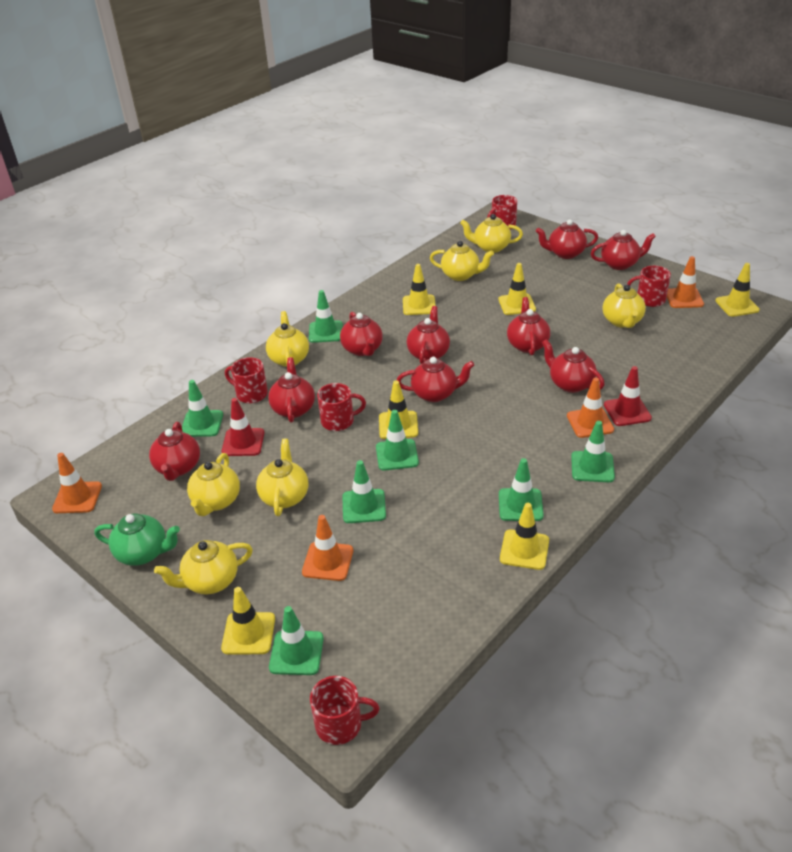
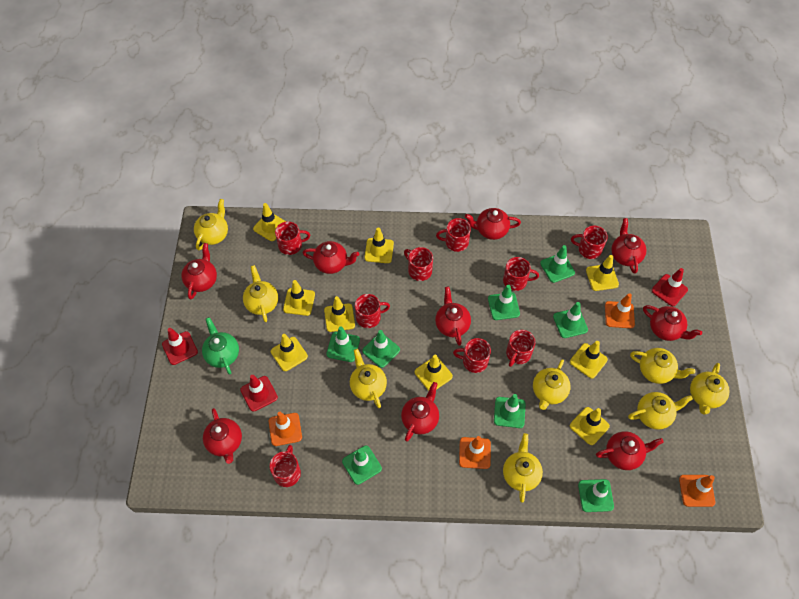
green traffic cone: [182,380,223,437] [269,606,324,675] [309,290,343,343] [343,460,386,523] [376,410,419,471] [499,458,544,521] [571,421,615,482] = 7 -> [326,326,360,362] [342,446,382,485] [362,330,400,368] [488,285,520,320] [494,394,526,428] [540,245,575,283] [553,302,588,338] [578,479,614,512] = 8
red mug: [225,357,268,403] [310,676,380,745] [317,383,366,431] [487,195,517,230] [627,266,671,307] = 5 -> [269,445,301,487] [275,221,310,255] [355,294,390,328] [404,247,433,281] [436,218,471,252] [453,338,491,373] [503,257,539,291] [506,330,536,367] [571,226,608,259] = 9
red traffic cone: [222,398,264,456] [604,366,652,426] = 2 -> [162,328,198,365] [240,375,278,412] [651,268,688,306] = 3
yellow teapot: [154,540,253,595] [187,453,240,516] [256,439,308,516] [266,311,309,367] [430,241,494,281] [460,214,523,253] [602,283,646,328] = 7 -> [194,199,228,250] [243,265,278,322] [350,349,387,408] [503,433,543,503] [533,359,571,410] [628,392,693,430] [630,348,695,384] [690,363,730,415] = 8
yellow traffic cone: [221,587,275,654] [379,380,418,439] [403,264,436,315] [498,263,536,315] [500,503,549,570] [715,263,760,317] = 6 -> [253,203,286,241] [271,334,308,371] [283,280,315,316] [324,296,355,332] [364,227,394,263] [415,355,453,391] [570,341,608,378] [570,407,610,445] [586,255,619,291] = 9

